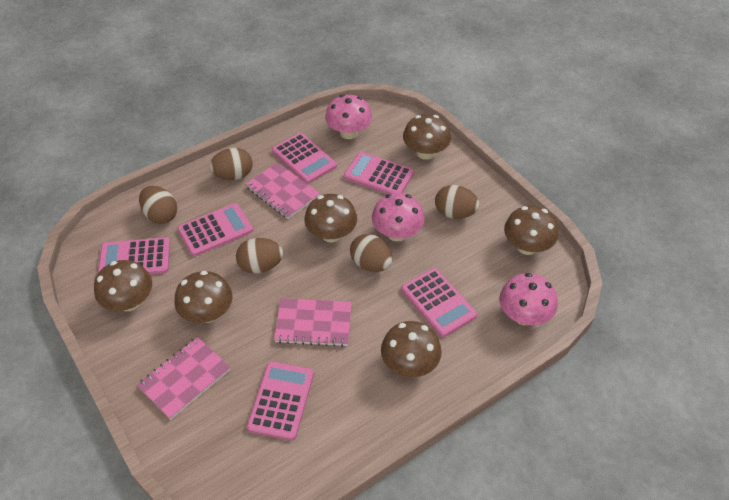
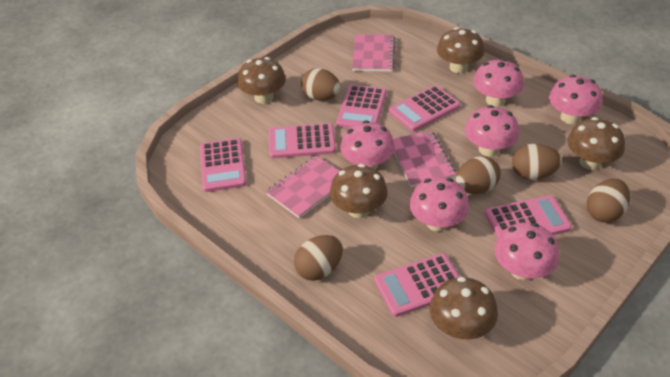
brown mushroom: [94,260,152,311] [175,271,232,323] [304,194,357,242] [381,321,442,377] [403,114,451,160] [504,206,558,255] = 6 -> [237,57,286,104] [330,164,388,218] [429,277,498,339] [437,27,485,73] [567,117,625,170] = 5
pink mushroom: [325,95,372,139] [372,193,425,242] [499,273,558,325] = 3 -> [340,120,395,170] [409,177,469,232] [465,105,519,157] [473,59,524,107] [494,222,560,280] [549,75,602,124] = 6

